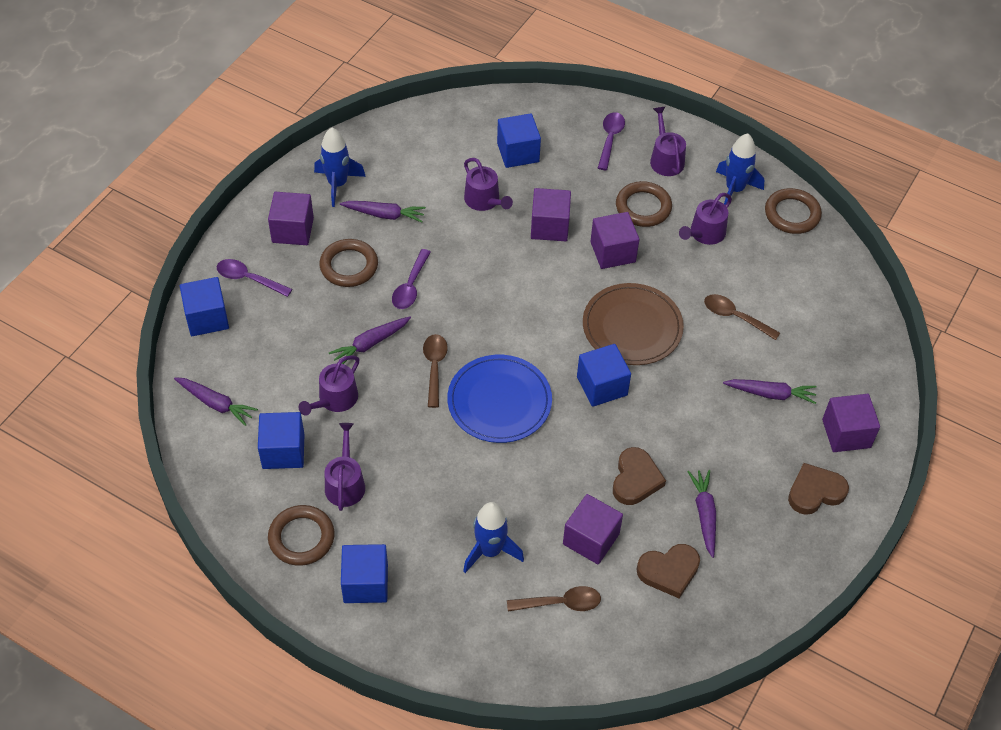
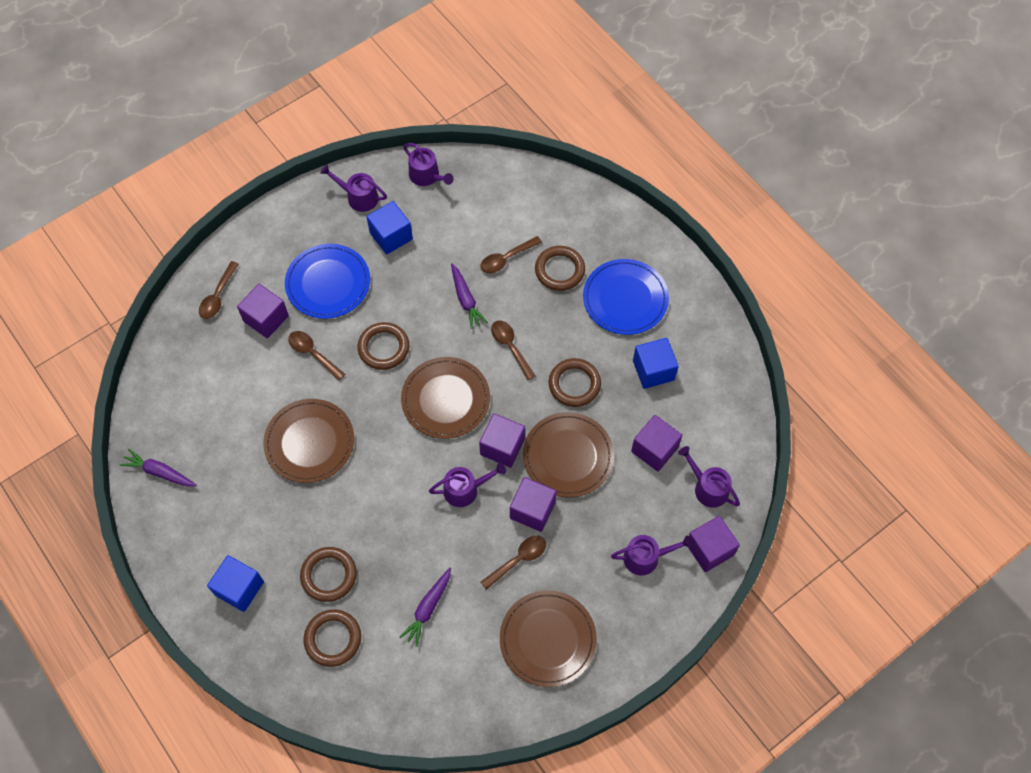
blue cube: [180,277,229,336] [258,412,304,469] [341,544,388,603] [497,113,541,168] [577,344,631,407] = 5 -> [207,555,264,612] [367,201,413,255] [633,338,679,389] = 3
blue plate: [447,355,552,443] = 1 -> [285,244,370,319] [583,259,669,335] = 2
blue rocket: [314,128,366,207] [463,502,524,573] [716,133,764,205] = 3 -> none = 0
brown heart: [613,447,666,505] [637,544,700,599] [788,463,849,515] = 3 -> none = 0
brown plate: [583,283,684,365] = 1 -> [263,399,354,483] [401,357,490,439] [500,590,597,687] [523,412,614,498] = 4
brown ring: [268,505,335,566] [319,239,378,287] [616,181,672,227] [765,188,822,234] = 4 -> [300,547,357,602] [303,609,361,667] [358,322,409,370] [535,246,585,291] [548,358,601,407] = 5
brown spoon: [423,334,448,408] [507,586,601,611] [704,294,780,340] = 3 -> [199,261,239,319] [288,331,345,381] [480,236,542,273] [481,536,546,590] [491,320,536,380] = 5
purple carrot: [174,377,258,426] [329,316,411,364] [340,201,426,222] [688,470,716,558] [723,379,817,404] = 5 -> [120,449,197,486] [399,568,451,647] [451,263,488,329] = 3
purple spoon: [217,259,292,297] [392,249,431,309] [598,112,625,170] = 3 -> none = 0

